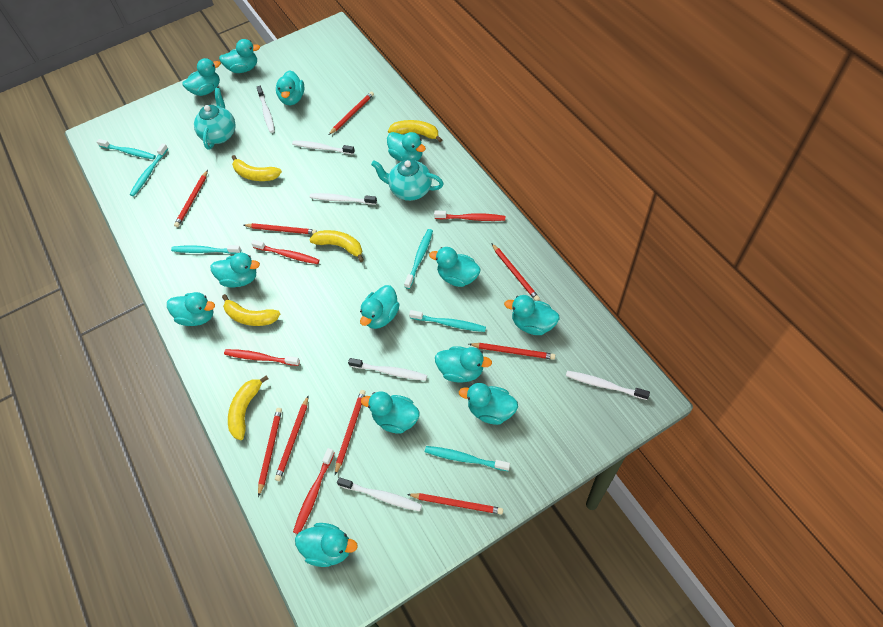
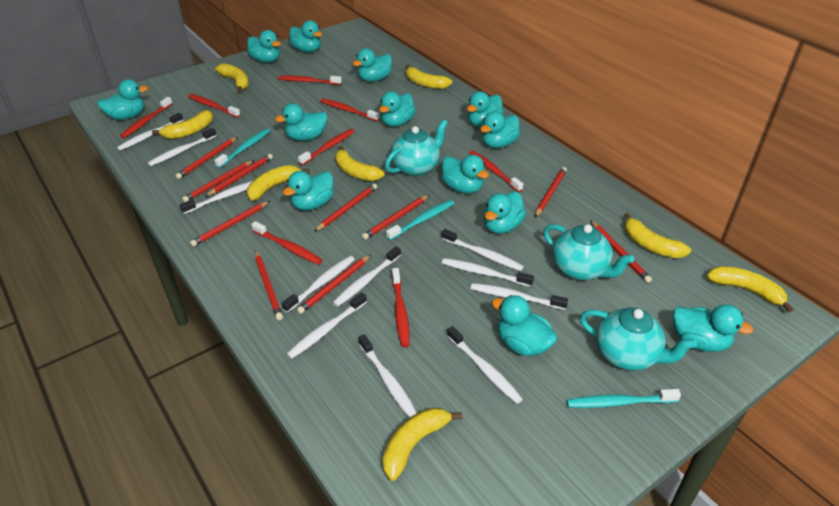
red pencil: [174,170,208,227] [244,223,317,235] [258,408,282,497] [275,396,308,481] [329,91,374,135] [335,390,366,475] [407,493,503,514] [469,343,555,360] [491,243,540,301] = 9 -> [175,137,238,179] [182,160,254,202] [190,201,270,247] [205,154,273,197] [255,250,283,320] [297,255,371,314] [314,184,377,232] [362,195,429,240] [535,167,567,217] [590,220,652,283] = 10
red toothbrush: [224,349,300,366] [251,240,319,264] [293,448,335,534] [434,211,505,221] = 4 -> [120,97,173,138] [188,94,240,118] [251,221,323,265] [278,76,342,85] [298,129,355,165] [320,99,380,121] [392,268,410,347] [469,150,523,192] = 8
turquoise teapot: [194,88,235,150] [371,159,444,201] = 2 -> [385,119,448,176] [543,224,634,280] [580,307,697,371] = 3
turquoise toothbrush: [97,139,156,159] [130,143,168,196] [171,245,241,254] [404,229,433,289] [409,310,486,332] [425,446,510,471] = 6 -> [214,129,270,168] [386,200,454,240] [567,389,681,408] = 3
white toothbrush: [257,86,275,133] [292,141,355,155] [310,193,377,205] [337,477,422,511] [348,358,427,381] [566,371,650,400] = 6 -> [117,113,184,151] [148,128,217,166] [180,181,253,214] [282,256,355,313] [287,292,367,359] [333,246,401,307] [358,334,417,418] [441,229,524,271] [442,258,534,287] [447,326,523,404] [470,283,568,310] = 11
yellow banana: [222,294,280,326] [228,376,268,440] [232,155,282,181] [309,230,364,262] [388,120,442,142] = 5 -> [152,110,213,139] [215,63,249,92] [247,165,309,201] [335,146,384,181] [382,408,463,481] [406,65,452,89] [624,213,691,258] [707,266,794,313] = 8

